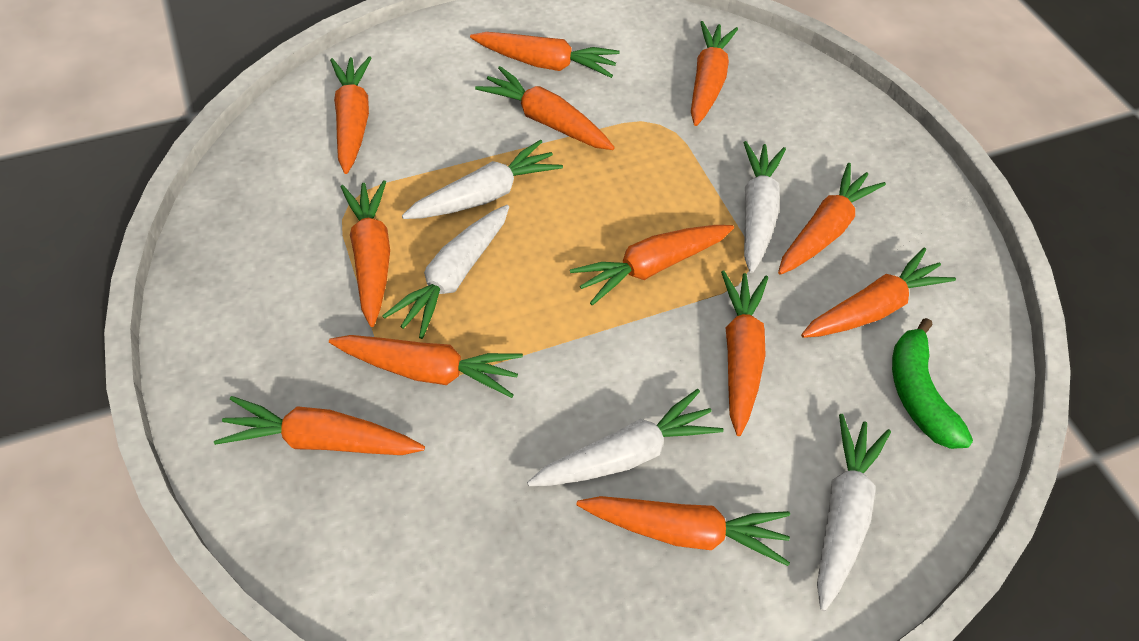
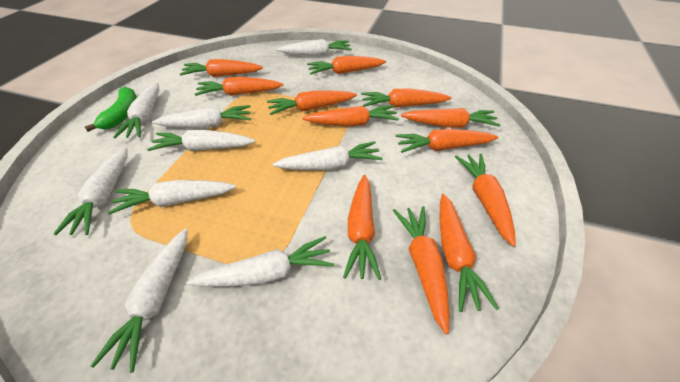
white carrot: [382,205,509,339] [402,140,563,219] [527,389,724,486] [743,141,786,273] [817,414,891,611] = 5 -> [53,147,128,235] [91,228,188,373] [108,180,236,214] [113,83,159,138] [147,130,255,151] [152,105,251,128] [187,236,334,287] [273,141,383,170] [277,39,352,56] = 9

